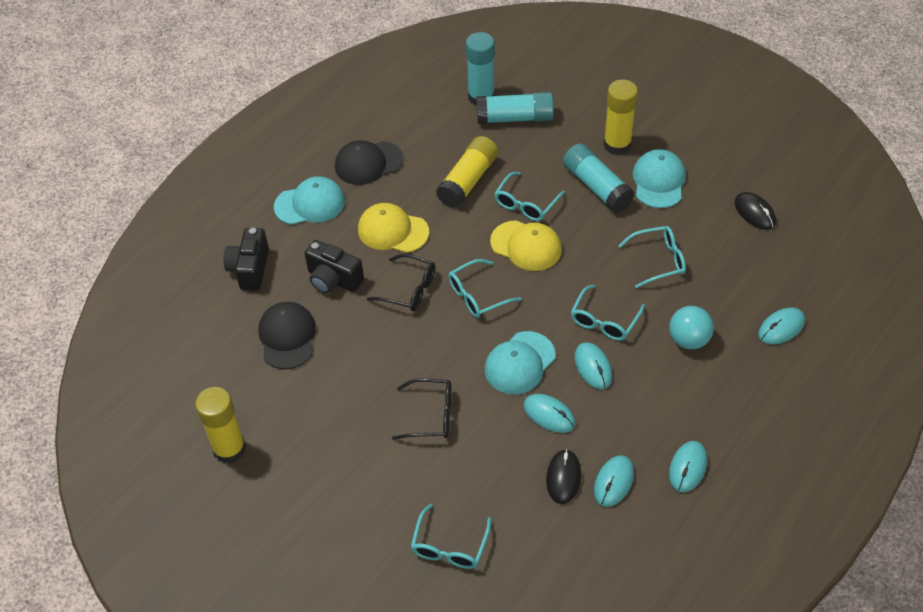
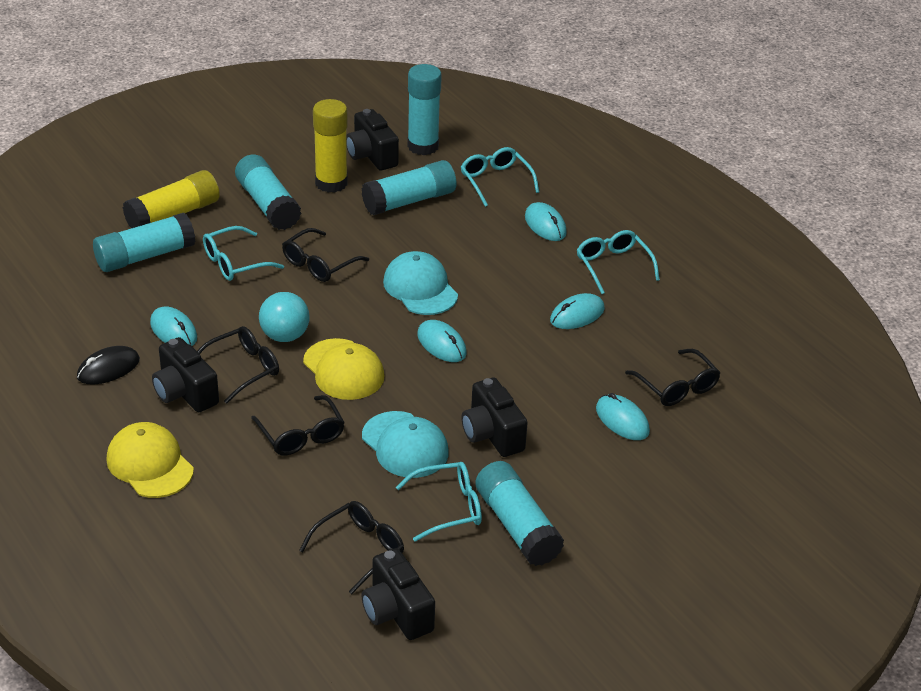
black camera: [223,228,269,291] [305,240,364,294] = 2 -> [152,337,219,412] [347,109,399,170] [361,548,435,640] [462,378,528,457] = 4
black cap: [258,302,316,369] [335,140,404,185] = 2 -> none = 0
black glasses: [367,254,435,311] [392,378,451,440] = 2 -> [197,326,279,404] [251,395,345,455] [282,228,369,282] [299,501,404,594] [625,349,720,406] = 5
black mouse: [546,449,581,504] [735,192,776,230] = 2 -> [77,346,140,384] = 1
turquoise cap: [274,176,345,225] [485,331,555,394] [633,149,686,208] = 3 -> [362,411,449,478] [383,251,458,315] = 2
turquoise glasses: [411,504,491,569] [448,259,522,318] [494,172,565,221] [571,285,645,341] [618,226,686,288] = 5 -> [203,226,284,281] [396,462,482,542] [461,147,539,207] [577,230,660,294] = 4
turquoise glue stick: [466,32,495,106] [477,92,554,124] [563,144,635,213] = 3 -> [93,213,196,272] [235,154,302,230] [362,160,457,215] [407,64,442,155] [475,461,564,566] = 5
yellow glue stick: [195,387,246,464] [436,136,498,208] [603,79,638,155] = 3 -> [123,170,220,228] [313,99,348,193] = 2

